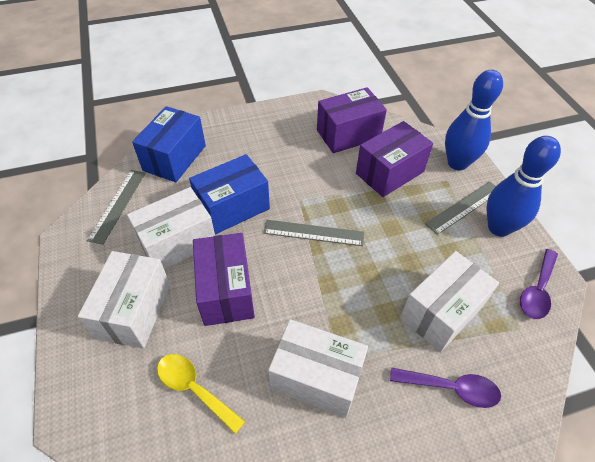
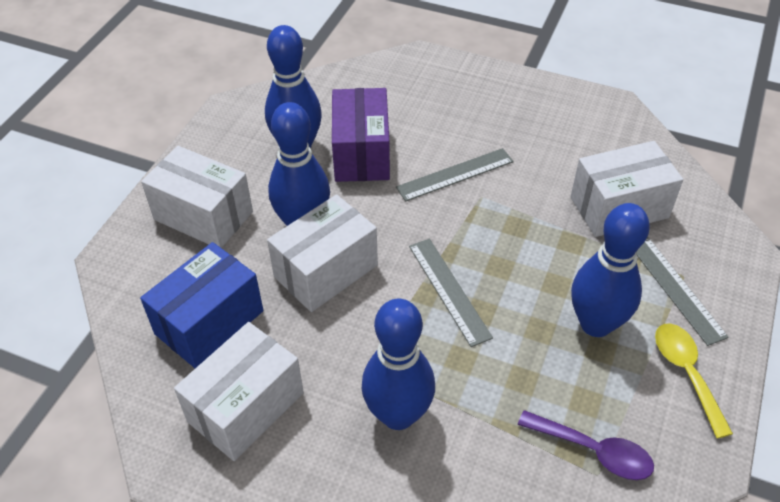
blue bowling pin: [445,70,503,171] [487,136,561,237] = 2 -> [265,25,322,148] [268,102,330,226] [362,299,435,430] [571,203,650,337] = 4
blue box: [132,106,206,182] [189,154,270,235] = 2 -> [140,242,263,368] = 1
purple box: [193,233,255,326] [317,87,387,153] [356,121,433,197] = 3 -> [332,88,390,182] = 1
purple spoon: [390,367,501,408] [520,249,558,319] = 2 -> [518,410,654,480] = 1

